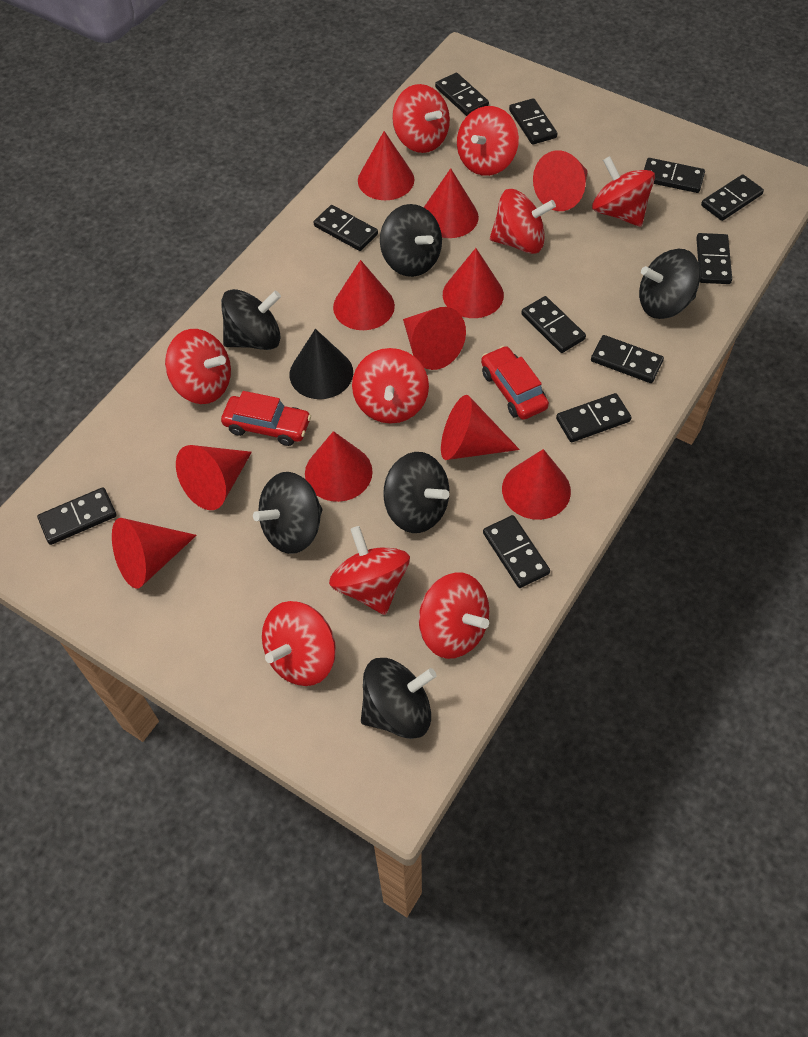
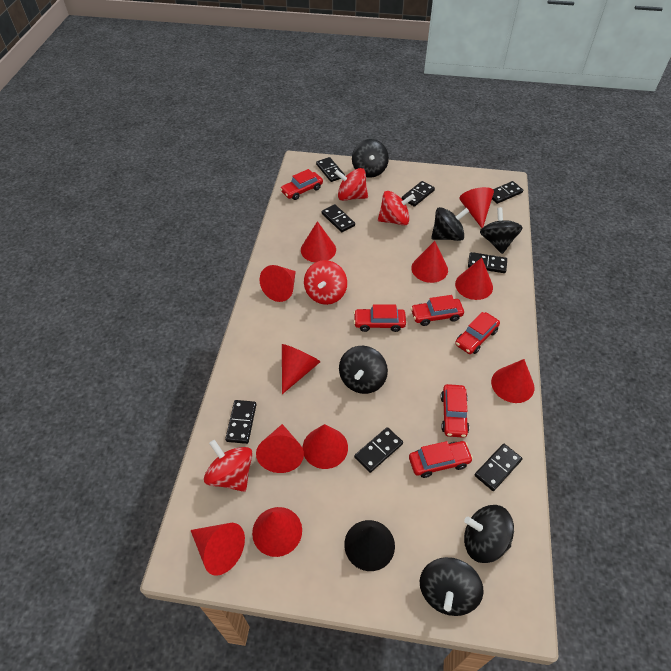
black domino: [37,487,117,545] [314,205,378,251] [435,73,489,116] [483,515,550,588] [509,98,557,145] [521,296,586,353] [556,393,632,442] [591,335,664,383] [644,158,705,193] [696,233,732,284] [701,174,764,221] = 11 -> [225,400,256,444] [316,157,345,182] [322,204,355,232] [354,427,403,473] [402,181,435,207] [468,252,507,273] [475,444,522,491] [492,181,523,204] = 8
red car: [221,391,311,446] [481,346,549,420] = 2 -> [280,169,323,200] [354,304,406,332] [409,441,473,478] [411,295,464,326] [441,384,469,438] [455,312,500,354] = 6
red spinning top: [165,329,231,404] [262,601,336,686] [329,526,410,615] [352,348,429,423] [392,84,450,153] [419,573,489,659] [457,106,519,176] [490,189,556,254] [592,156,655,227] = 9 -> [204,440,253,492] [304,260,347,305] [335,168,368,201] [378,191,415,226] = 4

